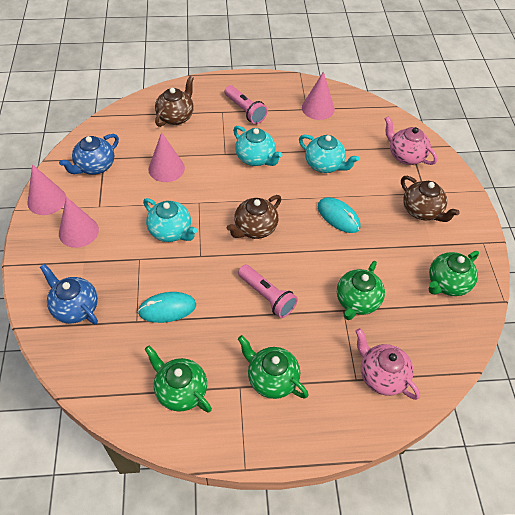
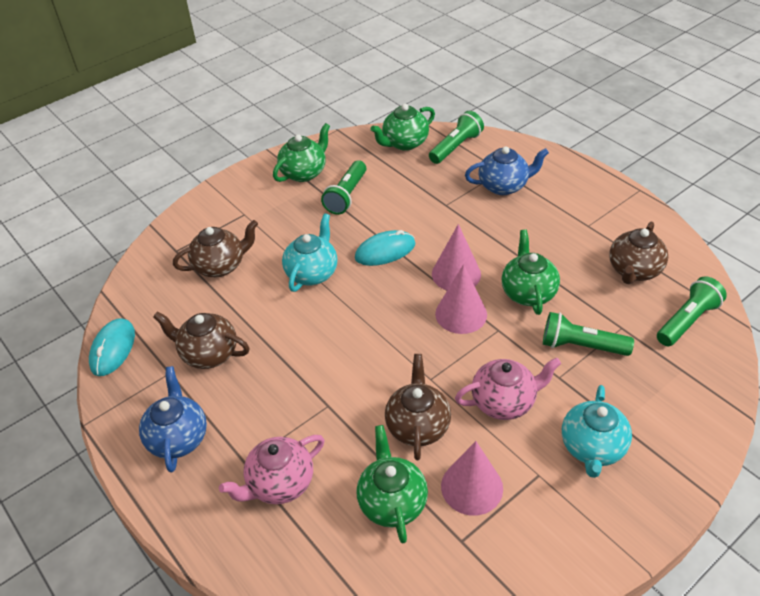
brown teapot: [155,76,194,127] [227,195,282,239] [401,176,460,222] = 3 -> [153,312,250,369] [173,220,258,277] [385,354,451,460] [609,222,668,284] = 4
green flashlight: none = 0 -> [321,160,366,215] [429,111,484,164] [543,312,634,356] [657,276,727,346] = 4
pink cone: [27,164,66,215] [59,197,99,248] [148,132,185,182] [302,71,335,120] = 4 -> [432,224,481,290] [435,264,487,334] [441,441,503,516] = 3
pink flashlight: [224,85,268,124] [238,265,298,318] = 2 -> none = 0
turquoise teapot: [143,198,197,242] [233,126,282,166] [299,135,359,173] = 3 -> [282,213,338,292] [562,385,632,478] = 2

